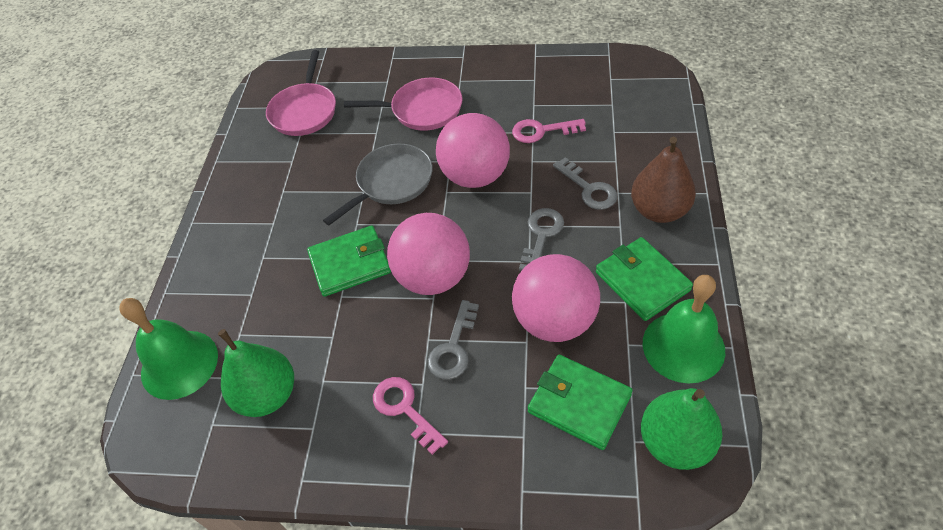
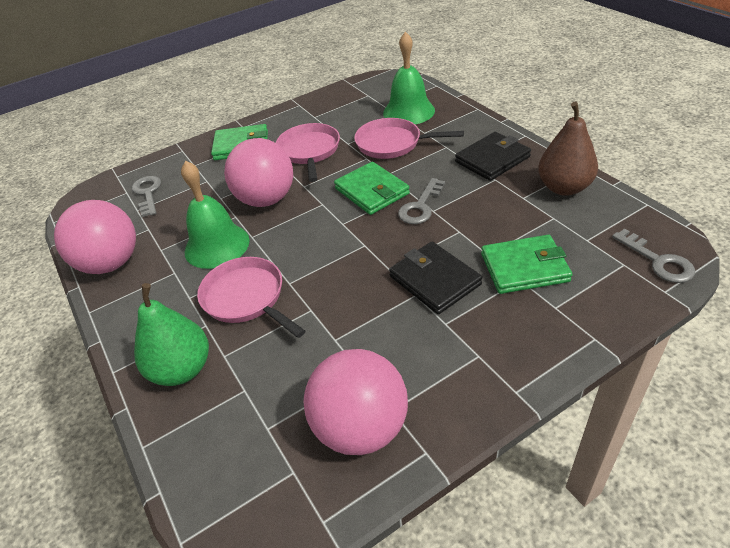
black wallet: none = 0 -> [389,242,482,314] [455,132,531,181] = 2
green pear: [218,329,294,417] [641,388,722,470] = 2 -> [134,283,209,386] = 1
grey pan: [323,144,433,226] = 1 -> none = 0
pink key: [373,377,448,455] [512,119,586,143] = 2 -> none = 0
pink pan: [266,50,336,136] [344,78,463,131] = 2 -> [197,257,305,338] [276,123,340,182] [354,118,464,159] = 3

